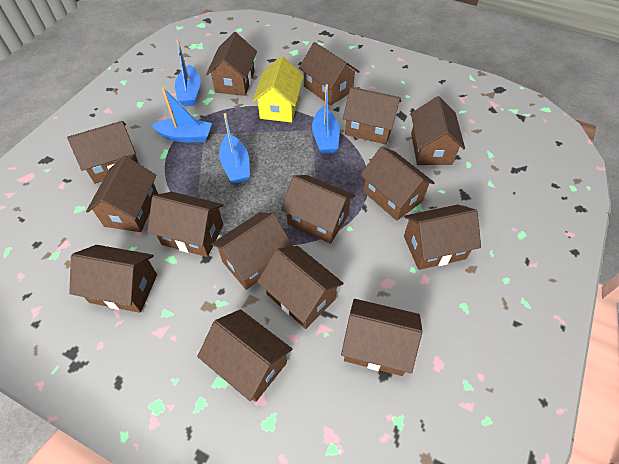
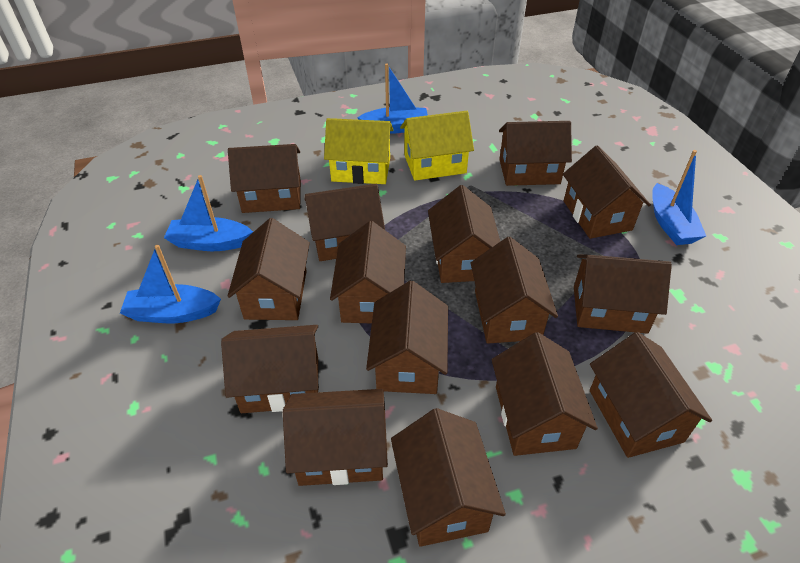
yellow house: [253,56,304,123] = 1 -> [324,118,393,184] [400,111,474,181] = 2

